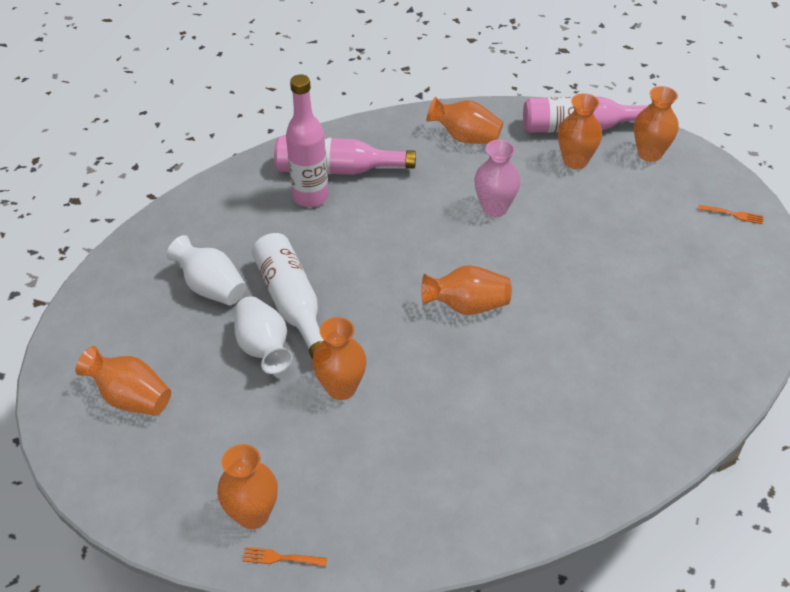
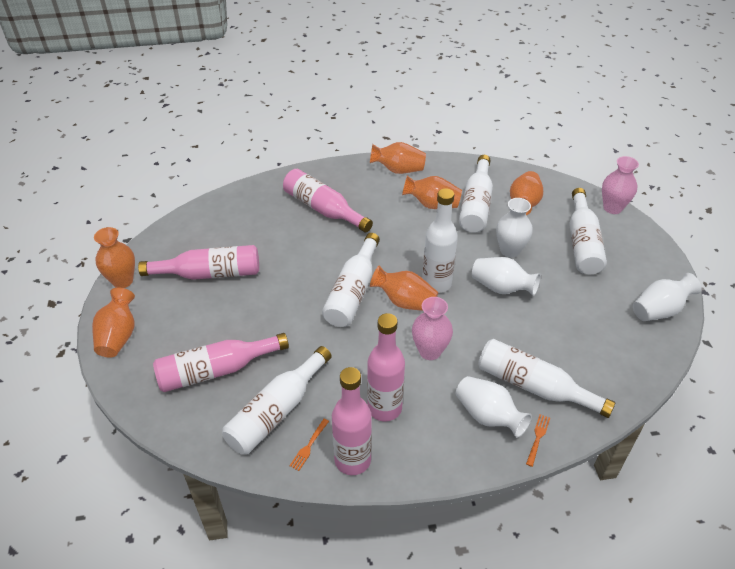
orange vase: [75,346,171,416] [217,444,278,529] [312,317,367,400] [421,265,512,315] [427,97,503,144] [558,93,602,169] [634,86,679,162] = 7 -> [92,288,135,358] [94,227,135,288] [370,142,426,174] [370,266,438,311] [402,175,462,209] [510,171,543,215] = 6
pink bottle: [274,136,416,175] [286,75,329,207] [523,97,649,133] = 3 -> [138,245,259,280] [153,333,289,392] [283,169,373,233] [332,367,372,475] [367,313,405,422] = 5
pink vase: [474,139,521,217] = 1 -> [412,297,453,360] [602,156,639,214] = 2
white bottle: [252,233,324,360] = 1 -> [222,346,332,455] [322,233,380,327] [422,188,458,293] [459,155,493,233] [478,339,615,418] [569,188,607,275] = 6
white vase: [166,235,246,305] [234,296,293,374] = 2 -> [456,376,532,438] [472,257,541,296] [496,198,533,258] [633,273,701,321] = 4

